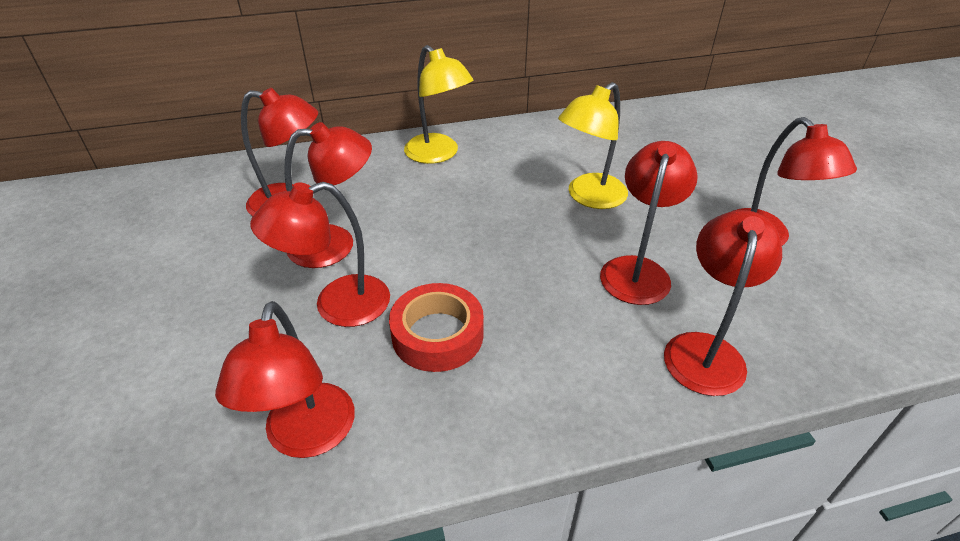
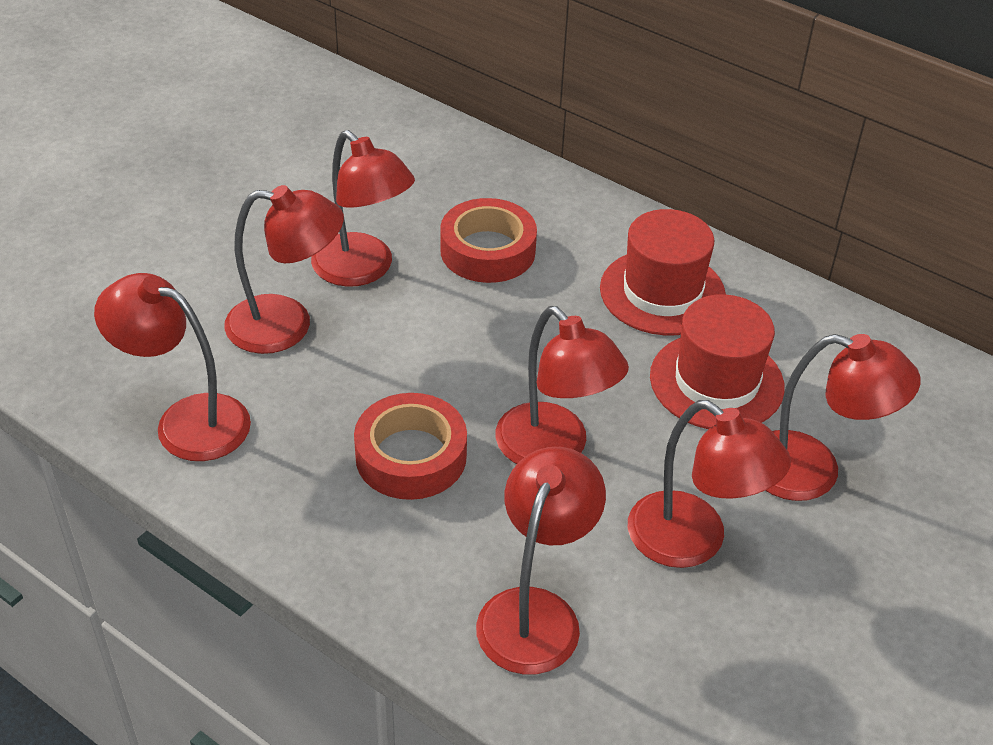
red hat: none = 0 -> [600,209,726,335] [650,294,785,429] = 2
red tape: [389,283,484,372] = 1 -> [354,393,467,500] [440,198,537,283] = 2
yellow lamp: [404,45,473,164] [558,82,628,209] = 2 -> none = 0

